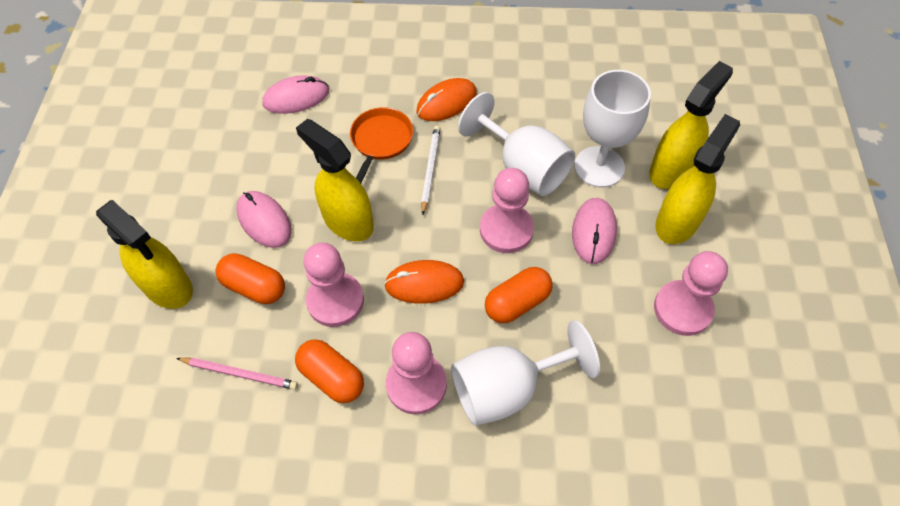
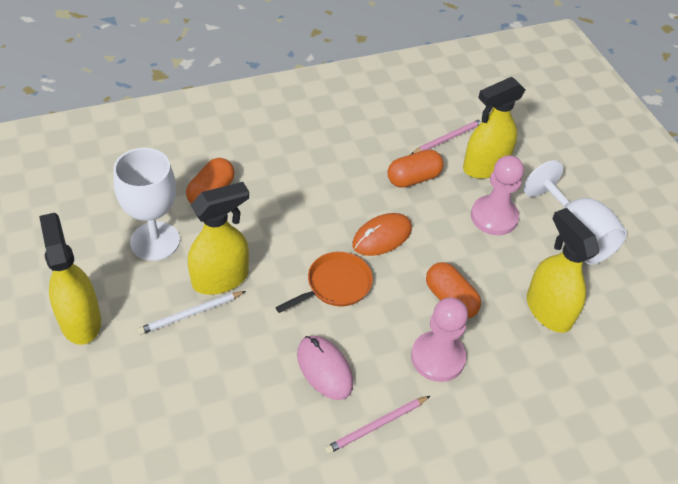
orange mouse: [384,260,464,304] [417,78,477,121] = 2 -> [352,213,412,256] = 1
pink mouse: [236,191,292,248] [262,75,329,114] [572,198,617,264] = 3 -> [297,336,353,400] = 1
pink pawn: [304,243,364,327] [386,332,447,415] [480,168,534,253] [654,251,728,336] = 4 -> [411,297,468,382] [471,155,524,235] = 2
pink pencil: [176,358,298,390] = 1 -> [325,396,430,454] [410,118,482,155] = 2
white goblet: [451,320,600,426] [458,92,575,196] [574,70,651,187] = 3 -> [113,148,180,261] [523,160,627,265] = 2

